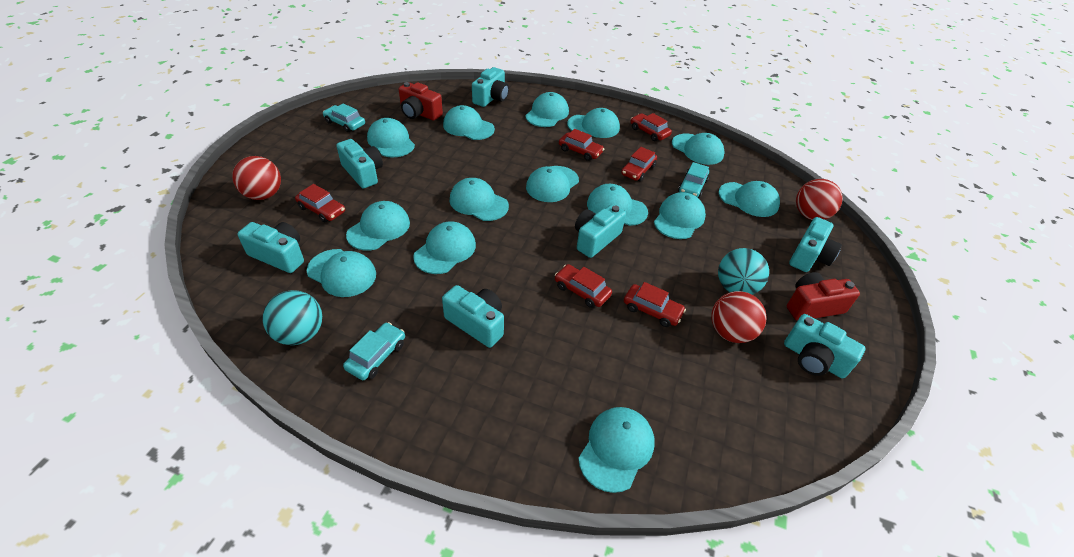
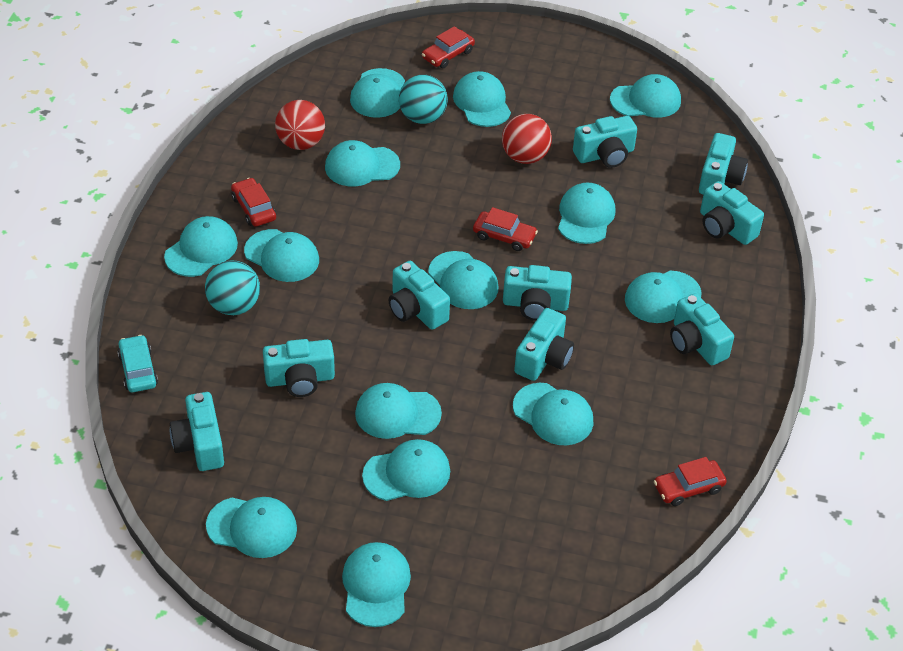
red ball: [232,156,281,200] [711,291,767,343] [796,179,843,220] = 3 -> [275,100,325,150] [502,114,552,164] = 2
red camera: [399,82,443,120] [787,272,860,321] = 2 -> none = 0
red car: [295,184,345,223] [555,264,612,308] [559,129,604,161] [621,147,657,181] [624,282,686,327] [630,113,672,141] = 6 -> [231,178,276,227] [422,26,475,68] [473,207,538,251] [654,457,727,506] = 4
turquoise camera: [237,222,304,273] [336,139,383,188] [442,285,504,348] [472,67,509,107] [575,204,626,258] [784,314,866,378] [789,217,842,272] = 7 -> [170,392,224,471] [263,339,335,397] [389,261,450,330] [503,265,572,321] [514,308,574,381] [573,116,637,168] [670,293,734,365] [699,133,748,195] [700,181,764,245] = 9
turquoise car: [323,104,365,132] [343,322,405,380] [678,162,709,198] = 3 -> [117,335,158,392] = 1

